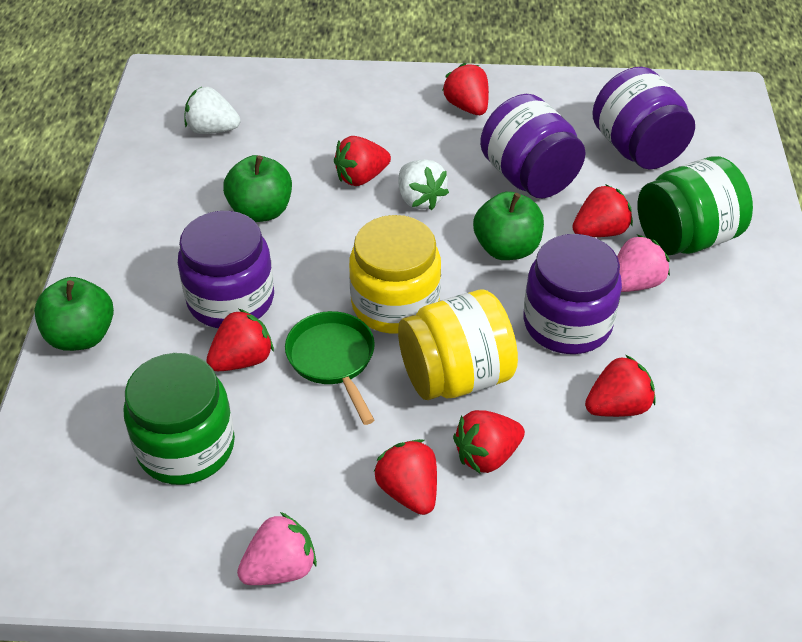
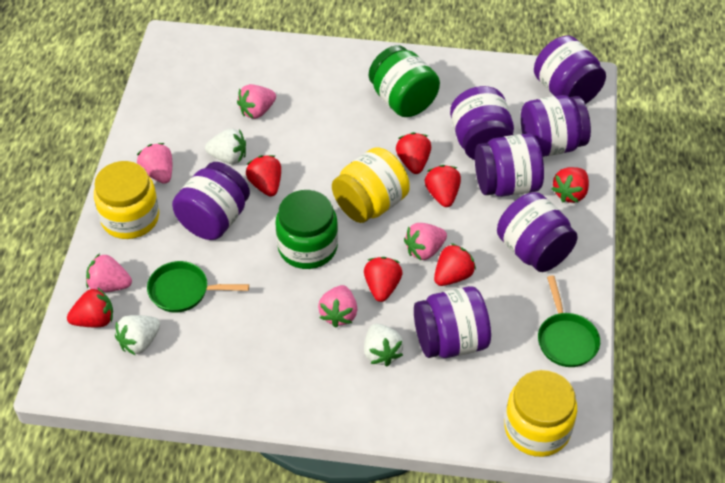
green apple: [34,277,114,351] [223,155,292,222] [473,192,544,260] = 3 -> none = 0
green pan: [285,311,375,425] = 1 -> [147,261,249,313] [538,275,600,367] = 2
pink strawberry: [237,512,317,585] [617,235,670,292] = 2 -> [86,254,132,292] [137,143,172,184] [237,84,276,119] [318,285,357,328] [404,223,447,260] = 5
purple jar: [178,211,274,328] [480,94,585,198] [524,234,622,354] [592,67,695,169] = 4 -> [172,162,250,240] [414,286,491,358] [450,86,514,160] [475,134,544,197] [497,192,578,272] [521,95,591,157] [534,36,606,104] = 7
white strawberry: [184,87,240,134] [399,159,449,210] = 2 -> [115,315,160,355] [205,129,246,164] [364,323,404,367] = 3
yellow jar: [349,215,441,334] [398,290,518,400] = 2 -> [94,161,159,239] [332,147,410,223] [504,370,577,457] = 3

